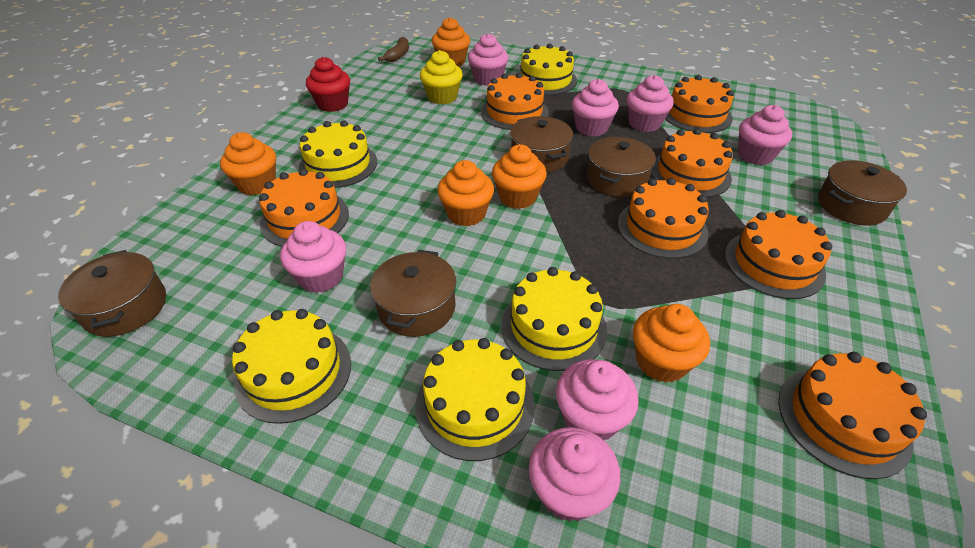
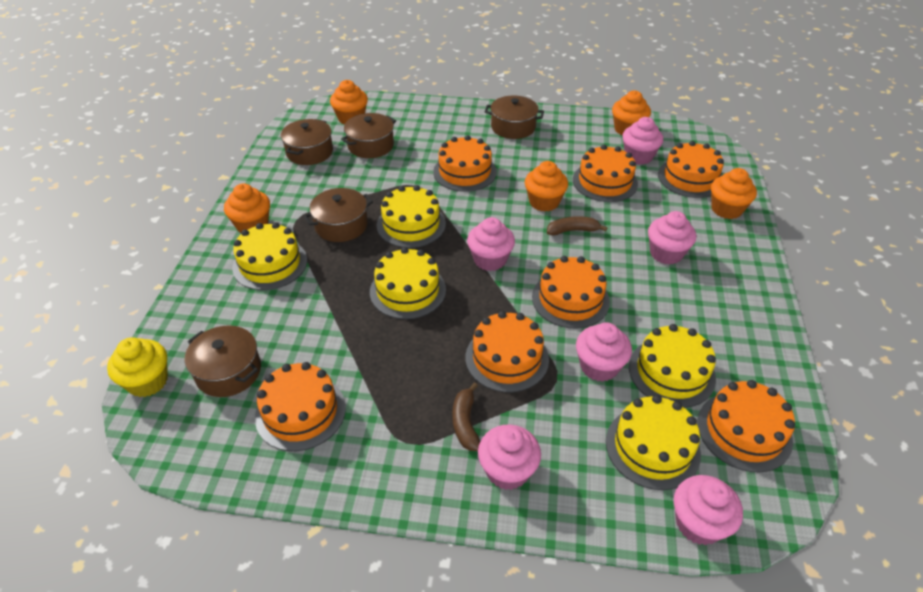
brown banana: [378,37,409,62] = 1 -> [452,383,480,451] [547,216,607,236] = 2
pink cupcake: [280,221,346,293] [468,33,508,86] [529,427,620,522] [556,359,639,440] [572,79,619,136] [627,75,674,132] [738,105,792,165] = 7 -> [467,217,515,271] [478,425,541,490] [576,322,632,382] [622,117,663,165] [648,211,696,265] [674,475,743,545] = 6
red cupcake: [306,57,350,112] = 1 -> none = 0

